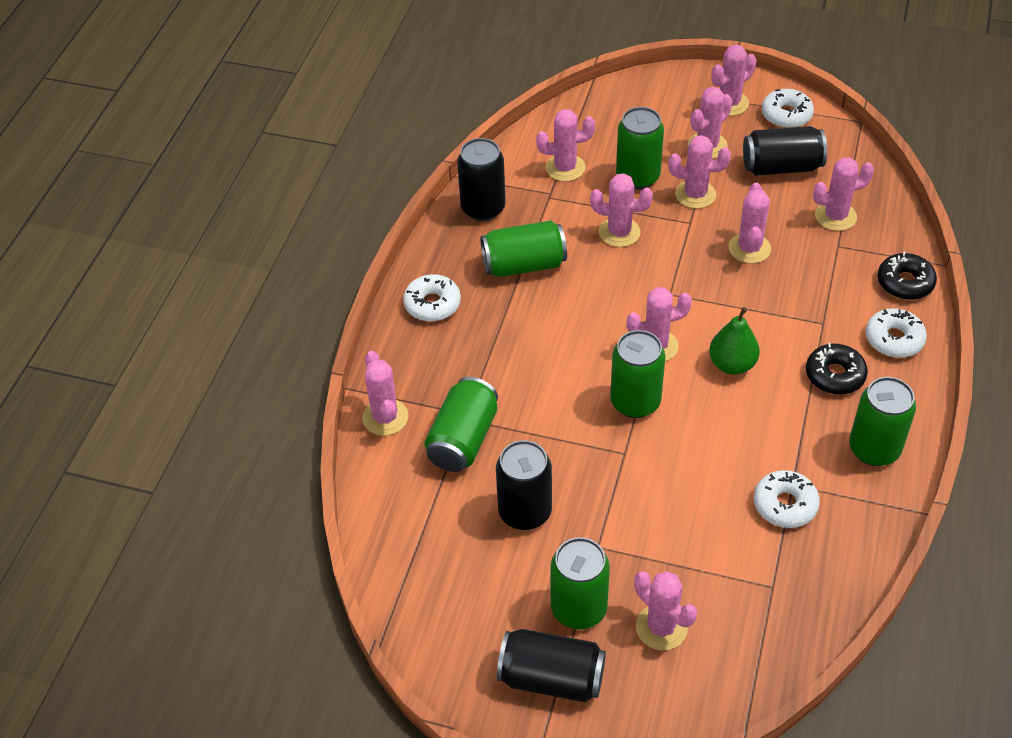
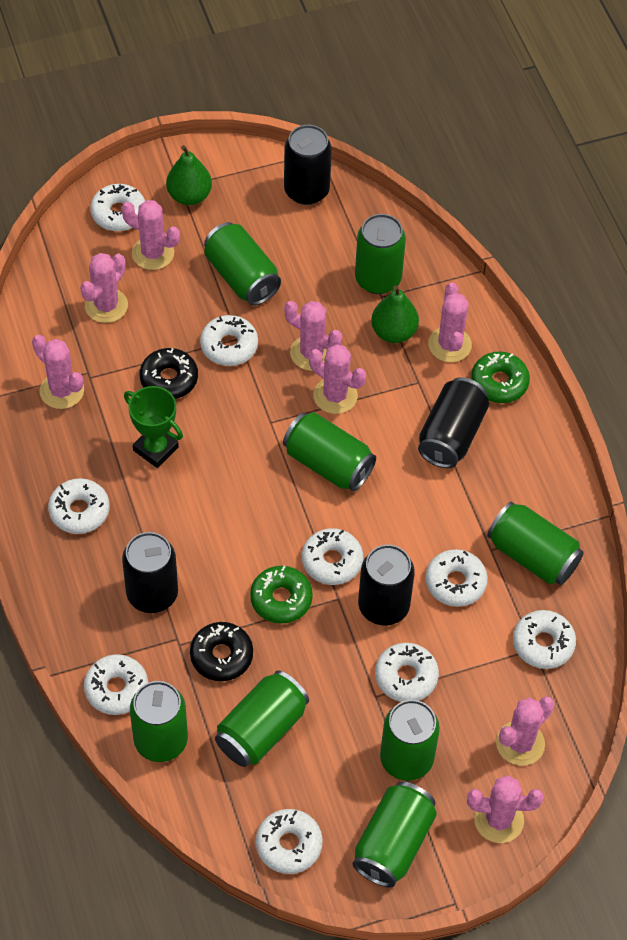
green can: [425,377,498,472] [481,220,567,277] [550,537,610,629] [610,330,666,418] [616,107,664,189] [849,377,916,466] = 6 -> [130,681,188,762] [204,222,281,305] [215,671,309,767] [283,412,376,491] [353,781,437,888] [355,214,406,294] [380,700,440,781] [487,502,584,585] = 8
green donut: none = 0 -> [250,566,313,623] [471,351,530,403] = 2
green pear: [709,307,760,374] = 1 -> [166,145,212,205] [371,285,419,343] = 2
green trophy: none = 0 -> [124,386,183,468] = 1
pink cactus: [362,351,408,436] [536,109,595,181] [590,173,653,247] [626,287,692,361] [634,571,697,650] [668,135,731,209] [688,87,732,159] [711,44,756,116] [728,183,771,263] [813,157,874,231] = 10 -> [32,335,84,409] [80,253,128,323] [121,200,180,270] [284,301,342,371] [309,344,366,414] [428,282,472,362] [467,775,544,843] [496,696,555,766] = 8
white donut: [403,274,461,321] [754,470,820,528] [762,89,814,128] [866,308,927,358] = 4 -> [48,478,110,534] [84,654,148,715] [90,184,145,231] [200,315,258,366] [256,809,323,874] [302,528,363,585] [375,643,439,702] [425,549,488,607] [513,610,576,669] = 9

